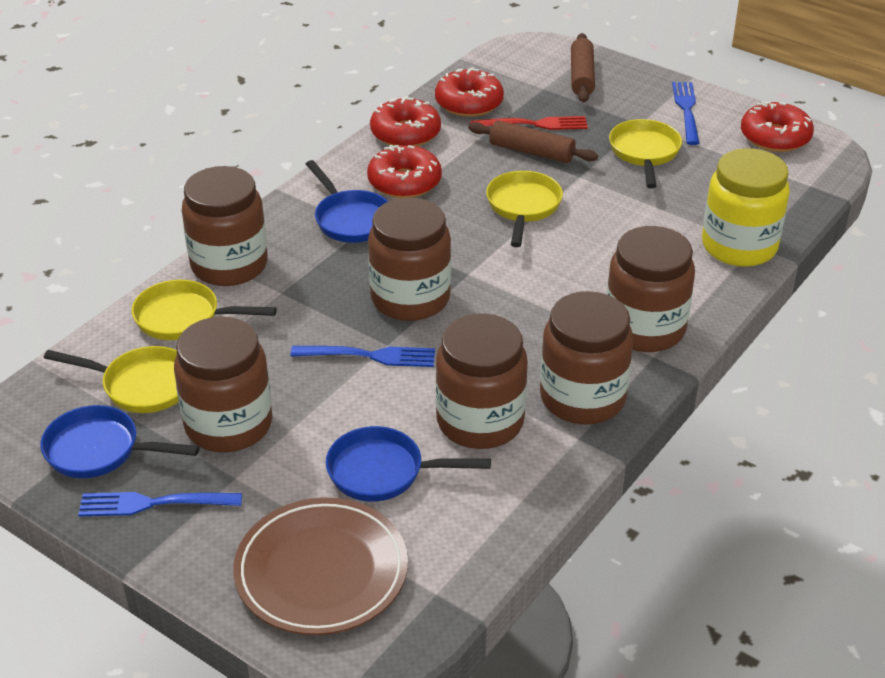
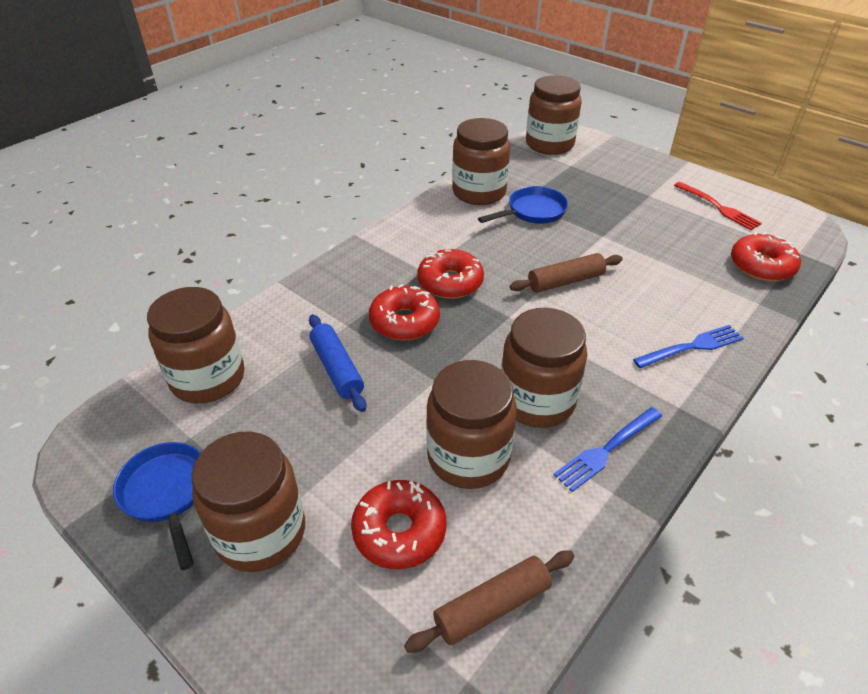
blue fork: [78,492,242,516] [291,346,435,367] [672,82,699,145] = 3 -> [554,407,662,492] [633,325,743,368] = 2
blue pan: [41,405,199,478] [306,160,388,243] [326,426,491,502] = 3 -> [113,442,201,570] [478,186,568,224] = 2
blue rolling pin: none = 0 -> [309,314,366,412] = 1
brown plate: [233,498,408,635] = 1 -> none = 0
yellow jar: [702,148,790,267] = 1 -> none = 0
yellow pan: [44,346,179,413] [132,280,277,340] [486,171,563,247] [609,119,682,189] = 4 -> none = 0

